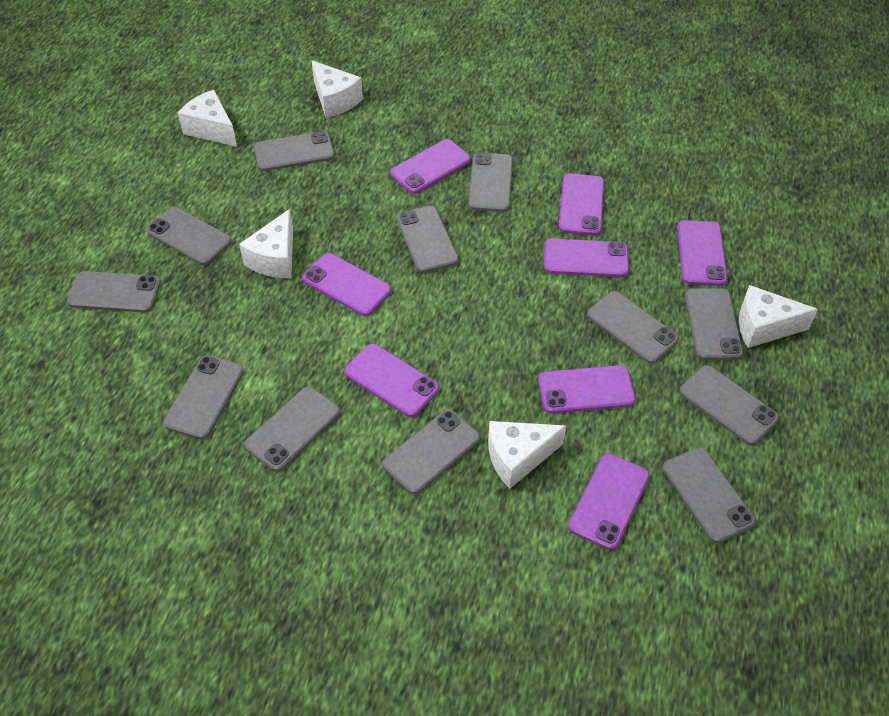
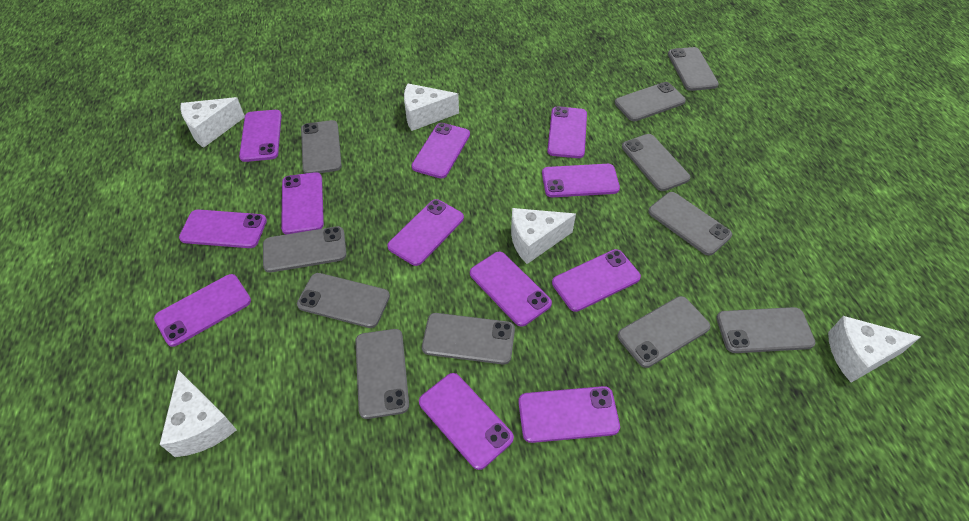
grey phone: [67,271,161,313] [146,207,232,265] [163,355,244,439] [245,387,340,472] [254,131,335,171] [383,409,480,494] [396,206,459,273] [468,153,513,212] [587,291,679,364] [662,448,756,543] [679,365,779,445] [685,288,743,360] = 12 -> [263,226,347,273] [297,273,390,328] [301,120,342,174] [355,329,409,419] [422,313,515,364] [615,82,686,122] [617,296,711,368] [622,134,690,191] [648,192,732,256] [668,47,719,91] [716,307,816,353] = 11
purple phone: [302,253,391,316] [344,344,439,417] [390,139,471,194] [538,365,636,414] [544,239,629,277] [559,173,604,236] [568,454,650,550] [677,220,728,286] = 8 -> [154,274,251,347] [179,209,267,248] [239,110,282,162] [281,172,324,234] [387,199,464,266] [412,123,470,179] [419,373,514,470] [470,252,552,327] [518,386,620,443] [542,164,620,197] [547,106,587,158] [552,249,641,312] = 12

